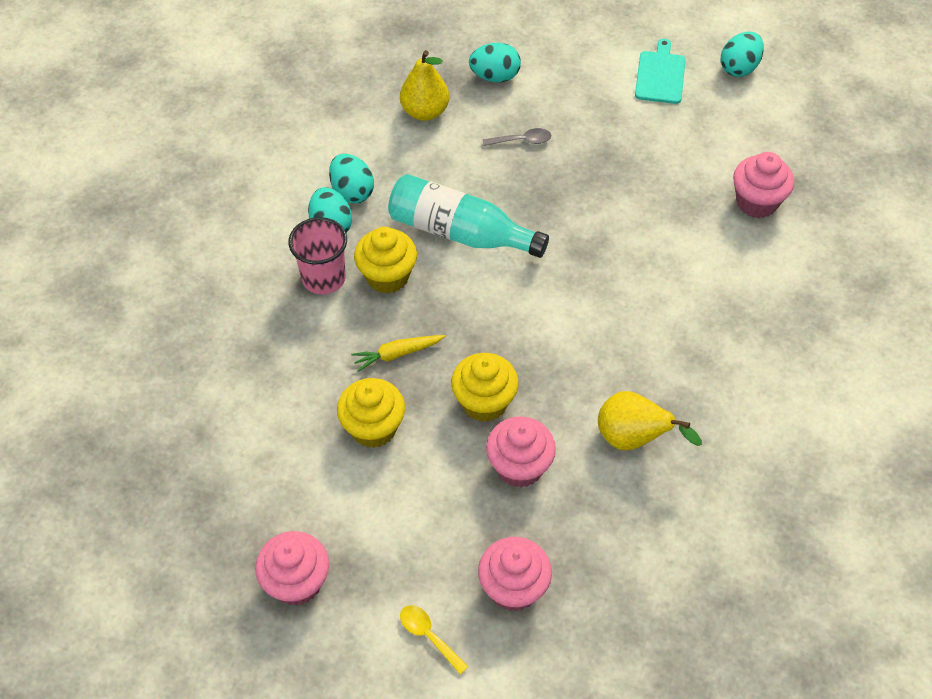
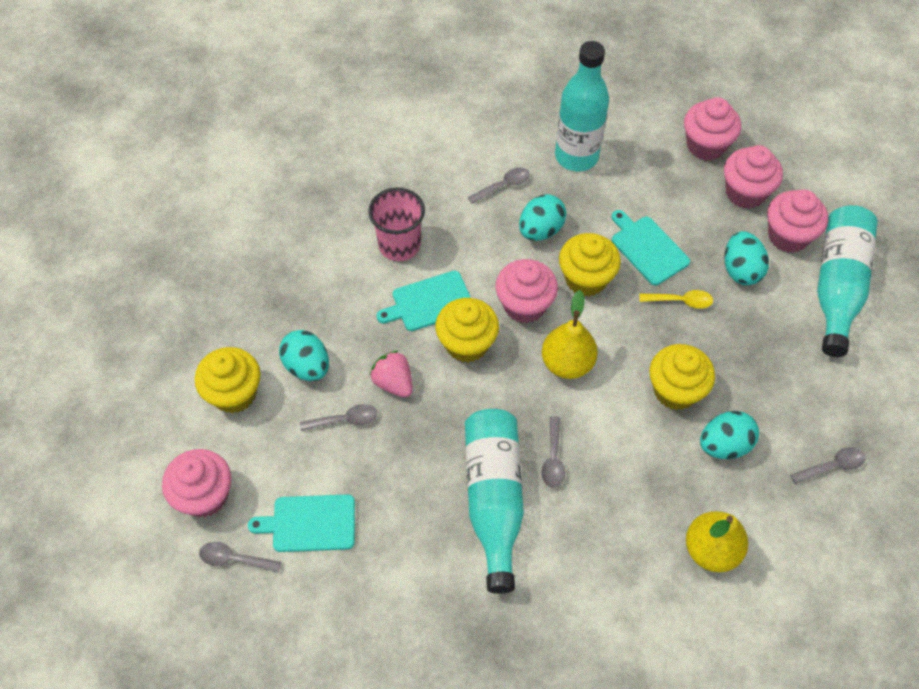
grey spoon: [483,128,551,146] = 1 -> [199,542,282,573] [300,404,377,431] [467,167,530,204] [541,416,565,488] [790,447,866,484] = 5
pink cupcake: [255,531,329,606] [478,537,552,611] [486,417,556,488] [733,152,794,218] = 4 -> [162,449,232,517] [496,259,558,323] [684,97,741,161] [724,145,783,209] [767,190,828,253] = 5
pink strawberry: none = 0 -> [370,351,413,398] = 1
turquoise bottle: [388,174,549,258] = 1 -> [465,409,524,594] [555,41,609,172] [817,205,878,357] = 3
turquoise cutting board: [635,39,686,104] = 1 -> [248,494,355,552] [377,271,471,331] [611,210,690,286] = 3
yellow carrot: [351,335,445,372] = 1 -> none = 0
yellow cupcake: [337,378,405,448] [354,227,417,294] [451,353,518,422] = 3 -> [195,347,261,413] [435,298,499,363] [559,233,621,296] [649,344,715,410] = 4

